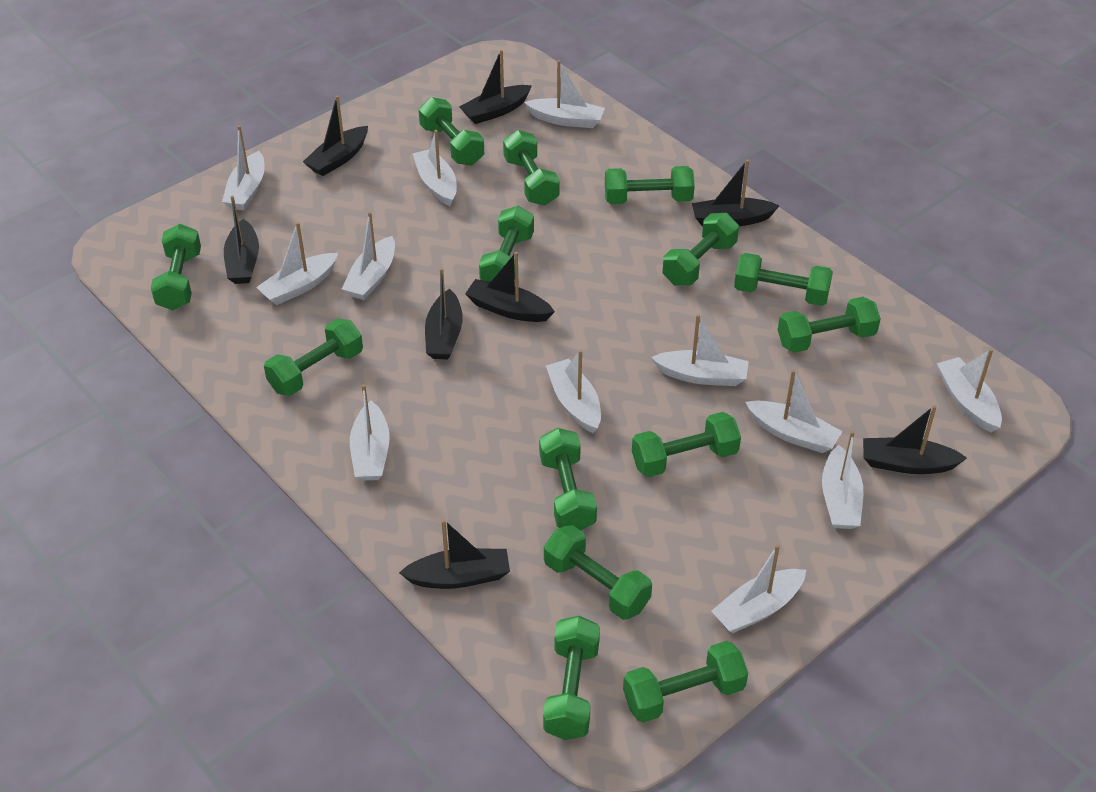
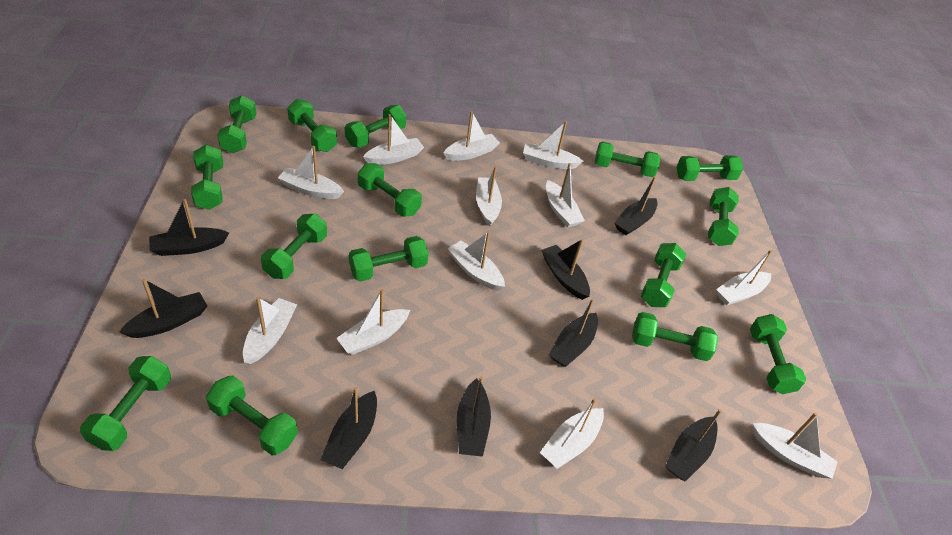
green dumbbell: [151,224,201,310] [264,318,363,396] [419,97,484,166] [479,206,534,282] [503,130,560,206] [539,428,597,531] [543,616,600,740] [544,525,652,620] [605,166,695,204] [623,641,748,723] [632,412,741,477] [662,213,739,286] [734,253,833,306] [778,297,881,353] = 14 -> [80,356,171,451] [191,145,223,210] [206,375,298,455] [217,95,257,153] [261,214,327,279] [287,99,337,152] [345,105,406,148] [349,236,428,281] [358,163,422,217] [595,141,661,177] [632,312,718,361] [641,243,686,307] [677,155,743,181] [708,187,739,246] [750,314,806,394] = 15

